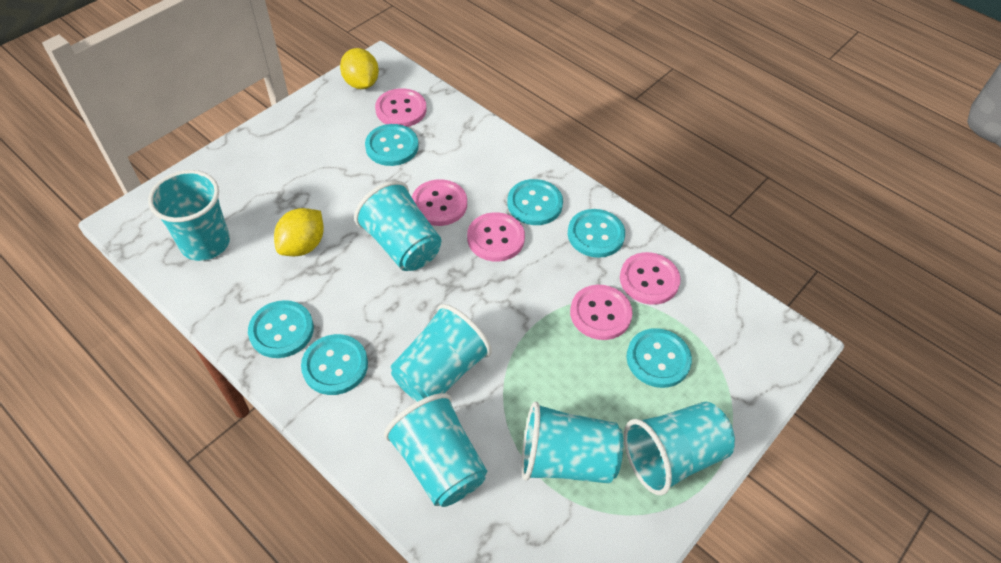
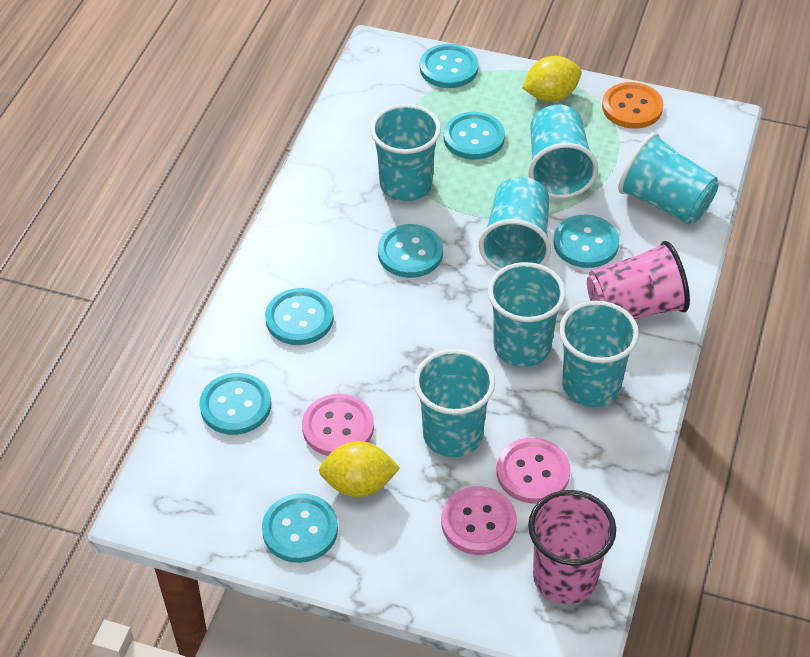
orange button: none = 0 -> [602,82,663,128] = 1
pink button: [375,88,426,127] [412,179,467,226] [467,212,525,262] [570,285,633,340] [620,252,680,305] = 5 -> [302,394,374,456] [441,486,517,555] [497,438,571,503] = 3
pink cup: none = 0 -> [528,490,616,604] [587,241,690,319] = 2
turquoise button: [248,300,314,358] [301,334,368,395] [365,124,419,166] [507,179,563,225] [568,209,625,258] [626,328,692,388] = 6 -> [199,373,271,435] [262,493,338,563] [265,288,334,345] [378,224,443,278] [420,44,479,88] [443,112,505,160] [553,215,620,268] = 7
turquoise cup: [148,170,230,261] [354,181,441,271] [384,393,487,507] [391,304,492,402] [521,402,623,483] [624,402,735,495] = 6 -> [370,104,441,201] [414,349,495,457] [479,177,551,271] [488,262,566,367] [529,105,598,199] [559,301,639,407] [618,133,719,224] = 7

